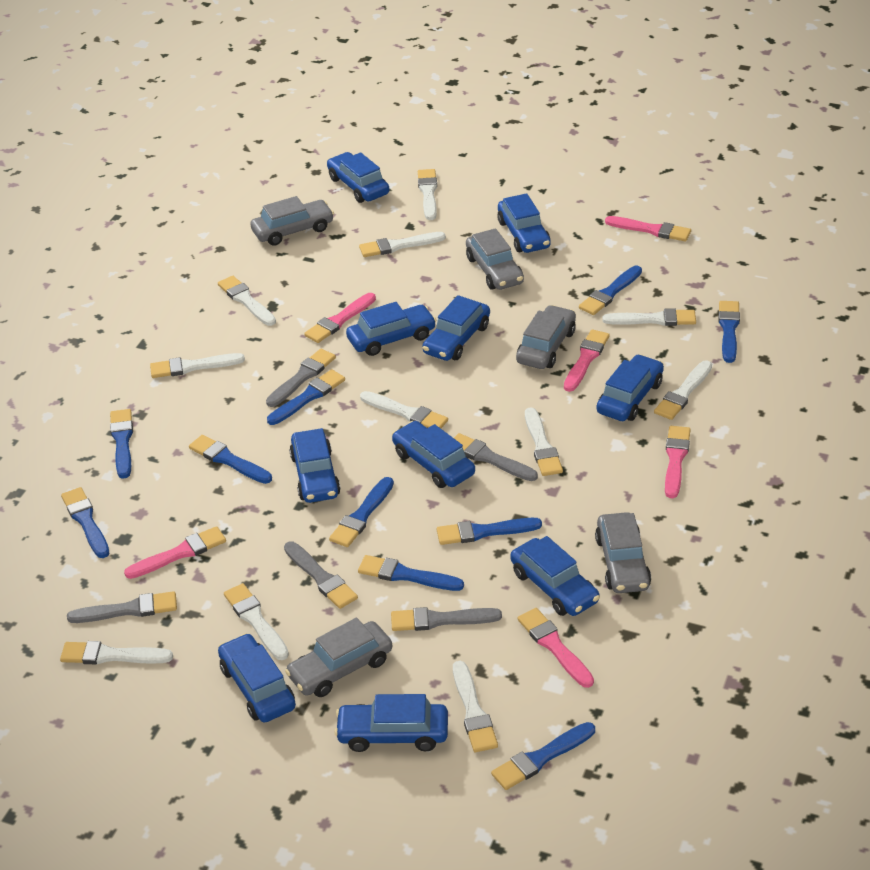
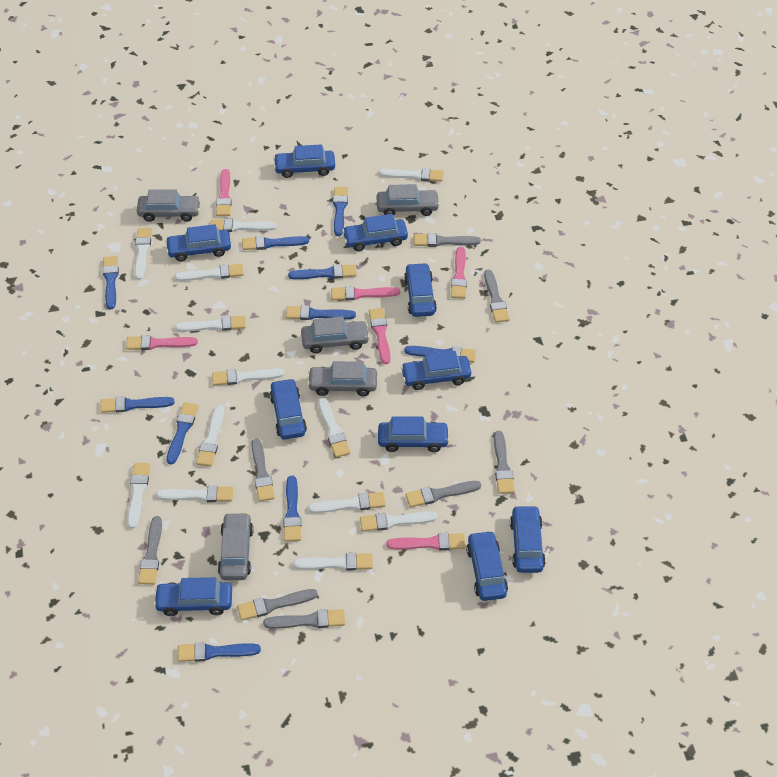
grey brush: [67,591,177,623] [266,349,336,407] [284,542,358,609] [391,607,502,631] [454,433,538,481] = 5 -> [138,516,162,585] [237,589,318,621] [251,438,275,502] [263,609,345,629] [406,481,481,507] [414,233,481,247] [484,270,510,323] [494,431,515,494] = 8
white brush: [60,641,173,664] [150,353,245,378] [218,276,276,326] [224,583,289,660] [359,232,446,257] [360,391,448,428] [418,169,437,220] [453,661,498,752] [525,407,563,476] [603,308,696,326] [654,360,712,420] = 11 -> [127,463,150,529] [135,228,152,280] [156,485,233,502] [175,264,244,281] [175,316,246,332] [196,405,224,467] [210,219,277,232] [212,368,285,386] [293,553,373,571] [308,492,386,513] [318,398,350,458] [360,511,438,532] [379,168,443,182] = 13

